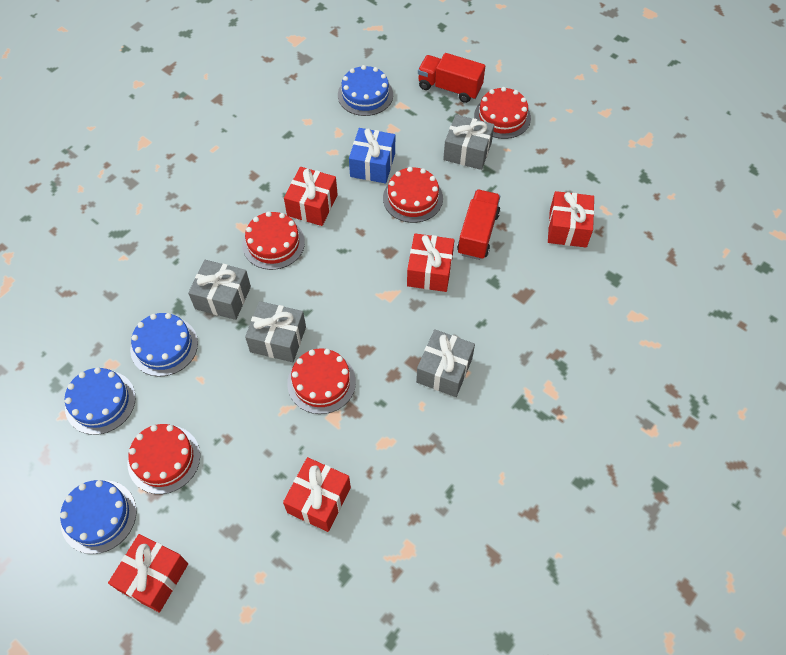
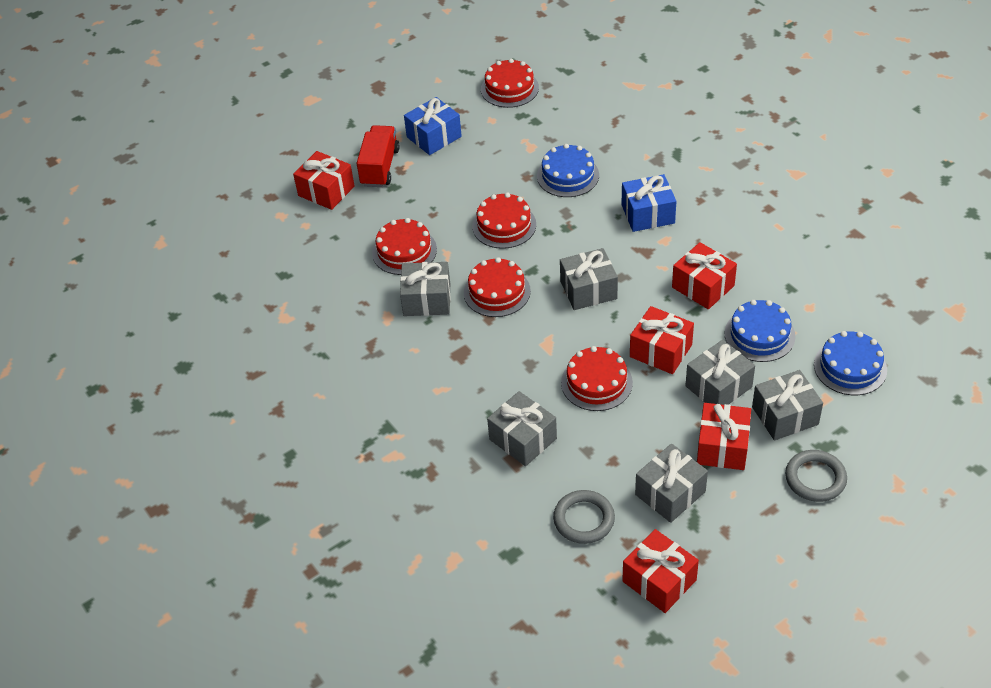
blue cake: [60,480,137,554] [65,367,136,435] [130,313,198,376] [338,65,393,116] = 4 -> [537,144,599,197] [725,300,796,362] [814,331,887,395] = 3
blue gift: [349,128,395,184] = 1 -> [404,97,462,155] [622,174,676,232] = 2
grey gift: [188,260,251,320] [245,301,306,362] [416,329,475,397] [443,115,494,170] = 4 -> [400,262,451,316] [487,391,557,466] [560,248,618,310] [635,444,708,523] [685,340,755,405] [752,370,823,441] = 6
grey ring: none = 0 -> [553,490,615,544] [785,450,847,502] = 2
red truck: [418,53,485,103] [457,189,500,260] = 2 -> [357,125,400,187] = 1

